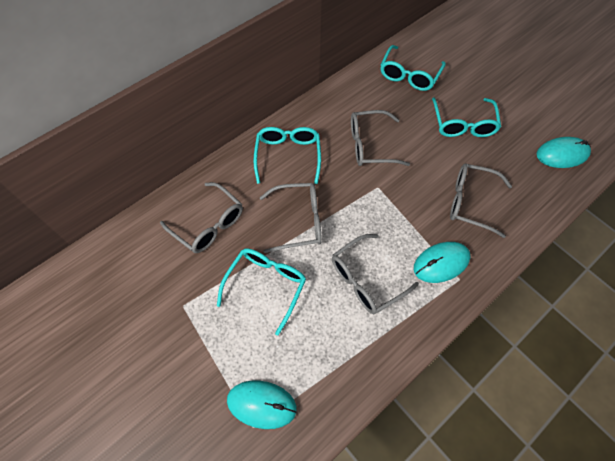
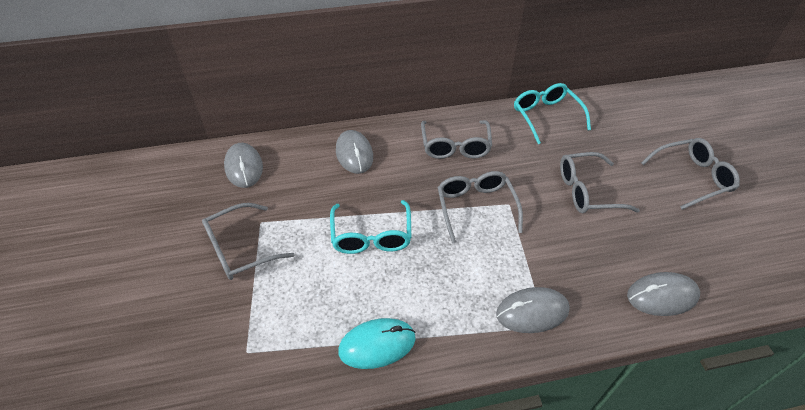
grey mouse: none = 0 -> [224,143,263,188] [336,130,373,174] [496,287,570,333] [627,272,700,316] = 4
turquoise glasses: [217,248,306,335] [254,127,321,184] [381,45,446,91] [432,98,501,137] = 4 -> [330,200,412,254] [514,83,591,144] = 2
turquoise mouse: [227,380,297,429] [414,242,470,283] [537,137,591,168] = 3 -> [338,318,416,369] = 1

